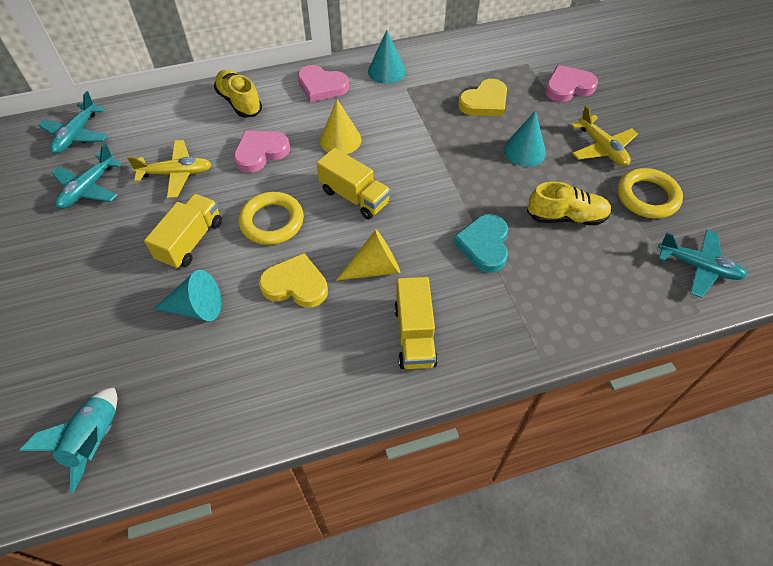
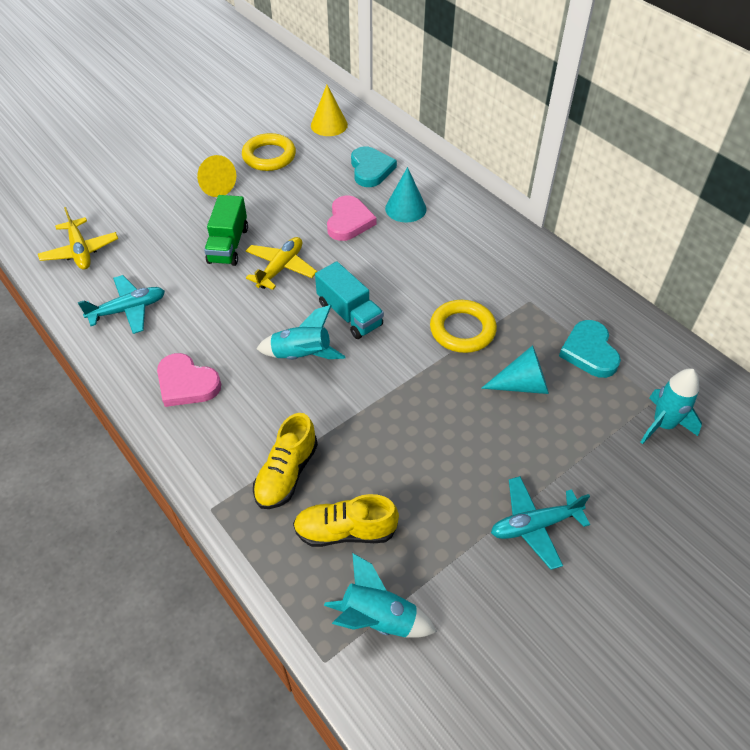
green truck: none = 0 -> [204,195,248,266] = 1
pink heart: [233,130,290,173] [297,65,349,102] [545,65,598,102] = 3 -> [157,353,221,407] [327,196,377,241] = 2
turquoise cone: [154,270,221,321] [368,30,406,84] [503,111,546,167] = 3 -> [385,167,427,223] [481,345,549,394] = 2
turquoise heart: [453,214,508,273] = 1 -> [351,146,397,187] [559,320,621,378] = 2
turquoise plane: [38,91,108,154] [51,143,122,209] [658,229,747,298] = 3 -> [78,275,165,334] [491,476,590,570] = 2
turquoise rocket: [19,387,117,493] = 1 -> [256,305,346,360] [324,553,437,637] [641,369,702,444] = 3
turquoise truck: none = 0 -> [315,261,384,339] = 1
yellow heart: [259,253,328,307] [458,79,507,116] = 2 -> none = 0
yellow truck: [144,194,222,269] [317,148,391,219] [394,277,438,369] = 3 -> none = 0

